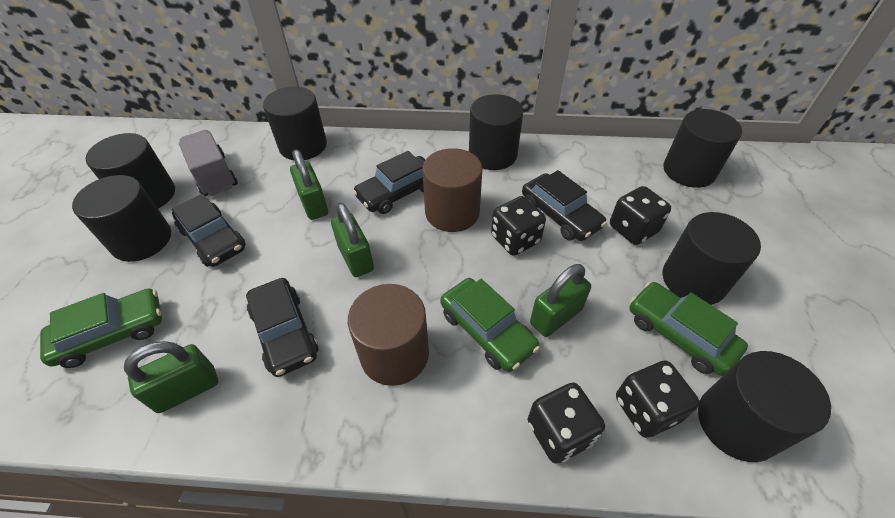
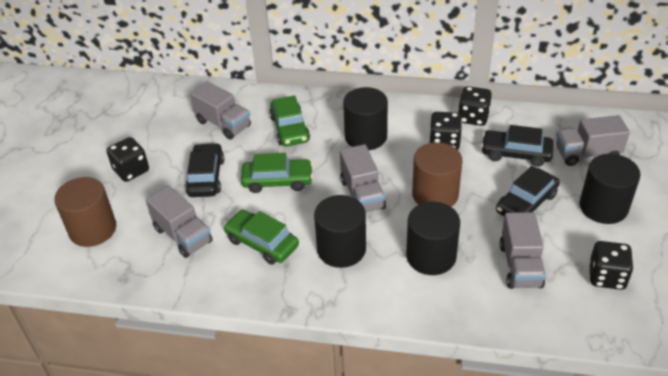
black car: [172,194,246,267] [246,278,318,377] [353,151,425,214] [522,170,607,241] = 4 -> [185,143,225,197] [481,125,554,167] [496,166,560,217] = 3
black cylinder: [72,175,171,262] [86,133,175,208] [263,87,327,160] [469,94,523,170] [663,109,742,188] [663,212,761,305] [698,351,831,462] = 7 -> [314,195,366,268] [343,87,388,150] [406,202,460,275] [579,154,640,224] = 4
green padlock: [124,341,218,413] [290,150,328,220] [331,203,374,277] [530,264,591,337] = 4 -> none = 0
grey truck: [179,130,238,196] = 1 -> [146,185,213,258] [190,81,251,139] [340,144,386,212] [500,212,546,289] [556,115,630,166] = 5

